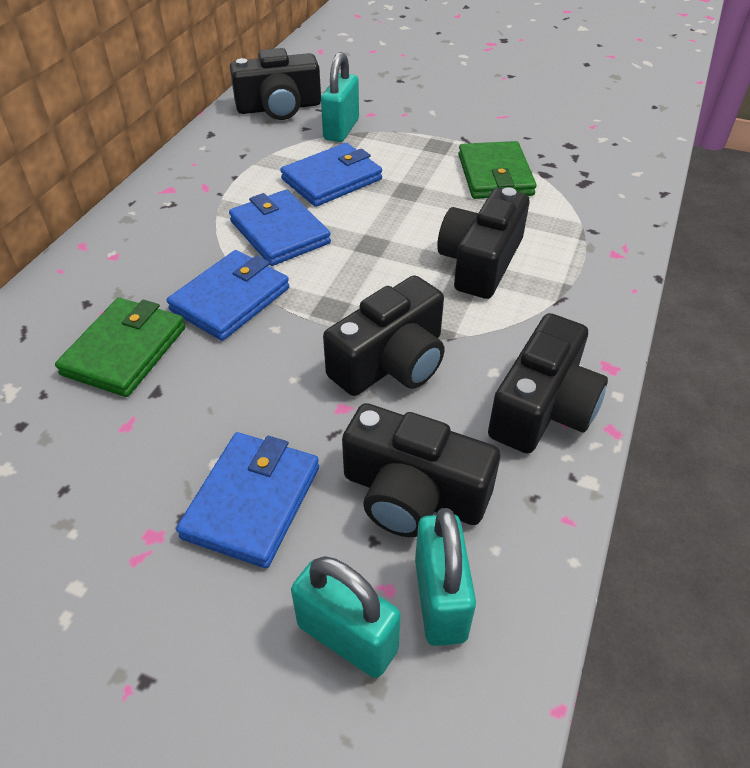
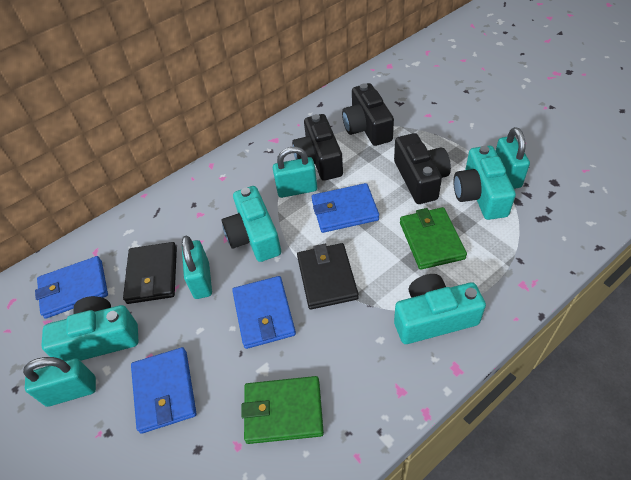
black camera: [230,48,321,120] [323,275,444,396] [342,403,500,537] [437,187,529,299] [488,313,608,454] = 5 -> [292,114,343,181] [342,83,394,146] [394,133,451,204] = 3
black wallet: none = 0 -> [123,242,177,304] [297,243,359,310] = 2
turquoise camera: none = 0 -> [41,296,139,361] [222,186,281,262] [394,274,486,344] [454,146,516,220] = 4
turquoise padlock: [291,556,401,678] [321,52,359,142] [415,508,476,646] = 3 -> [23,357,96,407] [182,236,212,299] [273,147,317,198] [496,127,530,189] = 4

